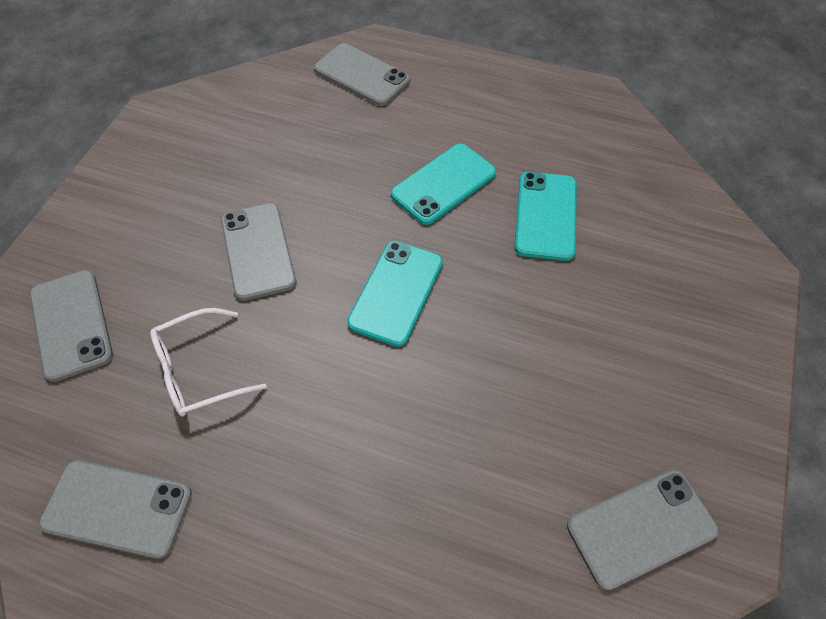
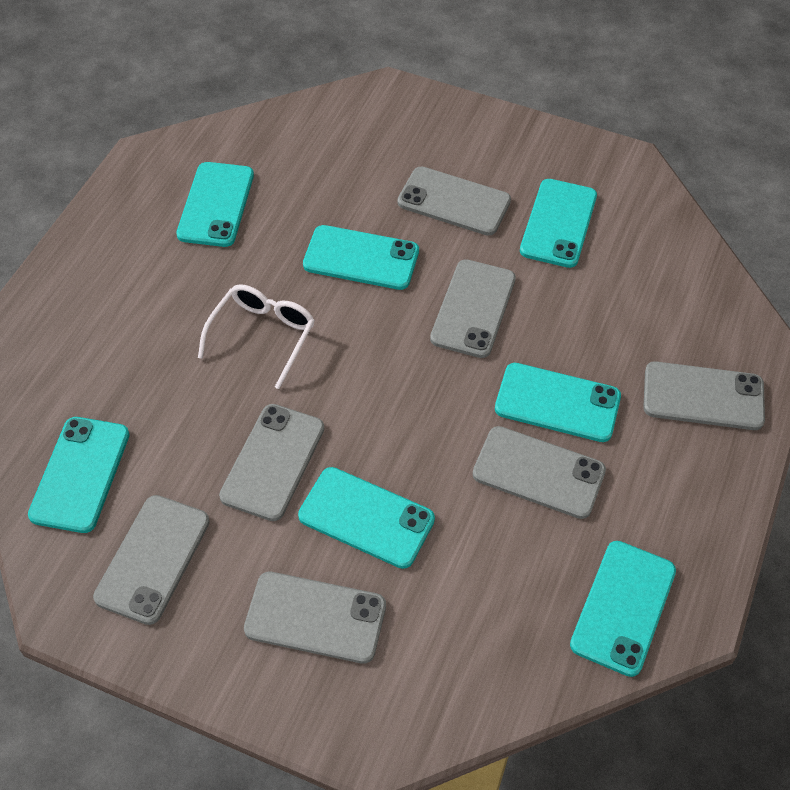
grey phone: [30,270,113,382] [39,460,192,559] [221,203,296,301] [314,43,410,106] [567,470,718,590] = 5 -> [93,495,210,625] [219,404,324,521] [244,572,386,664] [397,166,511,236] [430,259,516,358] [473,426,606,519] [643,361,765,430] = 7
turquoise phone: [347,241,443,347] [391,143,496,225] [515,172,577,261] = 3 -> [28,417,129,533] [176,162,254,247] [298,467,435,569] [303,225,419,290] [495,363,621,442] [520,179,597,268] [570,541,676,677] = 7

